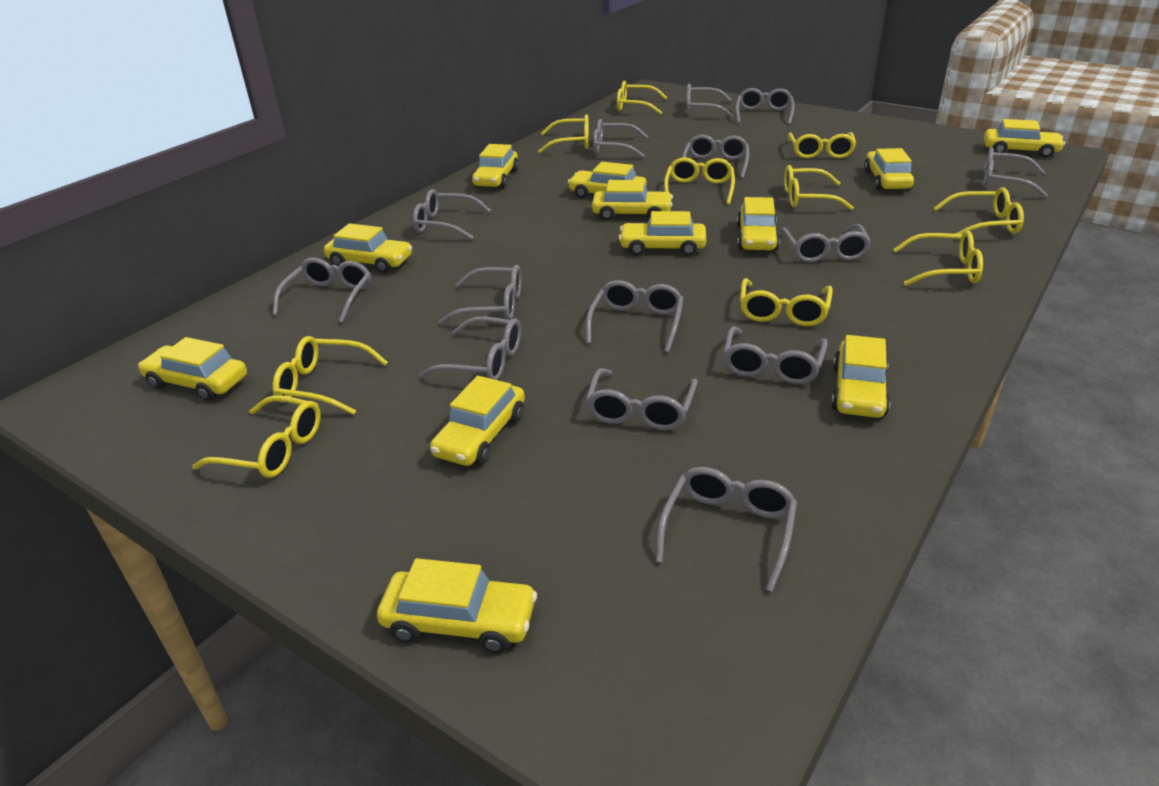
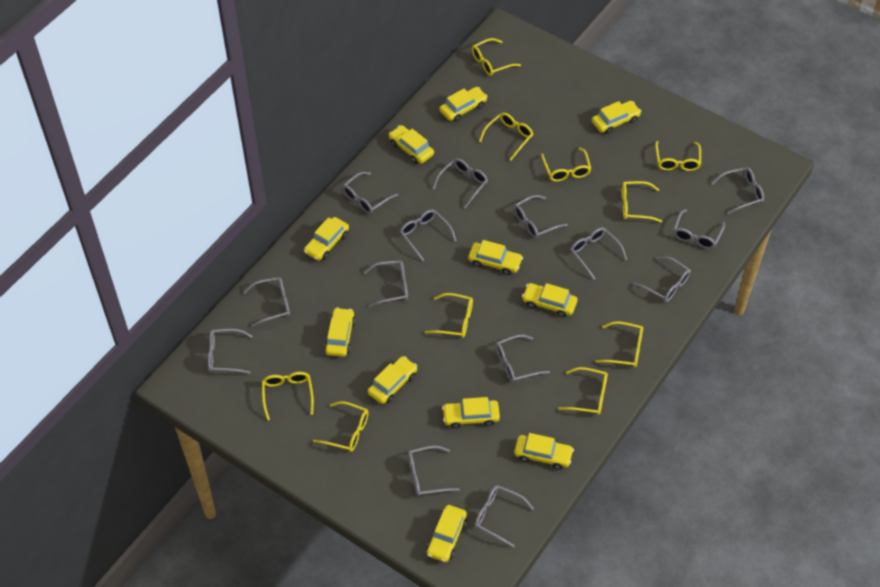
yellow car: [138,337,247,401] [324,223,412,273] [377,558,537,653] [430,376,525,466] [472,144,519,188] [568,162,646,198] [592,180,673,220] [619,211,706,256] [737,197,780,251] [831,335,890,418] [864,148,914,190] [984,119,1065,158] = 12 -> [304,217,349,261] [324,307,356,357] [368,356,417,404] [389,125,434,164] [427,505,467,562] [440,87,488,122] [442,397,500,429] [468,240,523,275] [514,433,574,470] [522,283,578,317] [592,101,641,134] = 11

